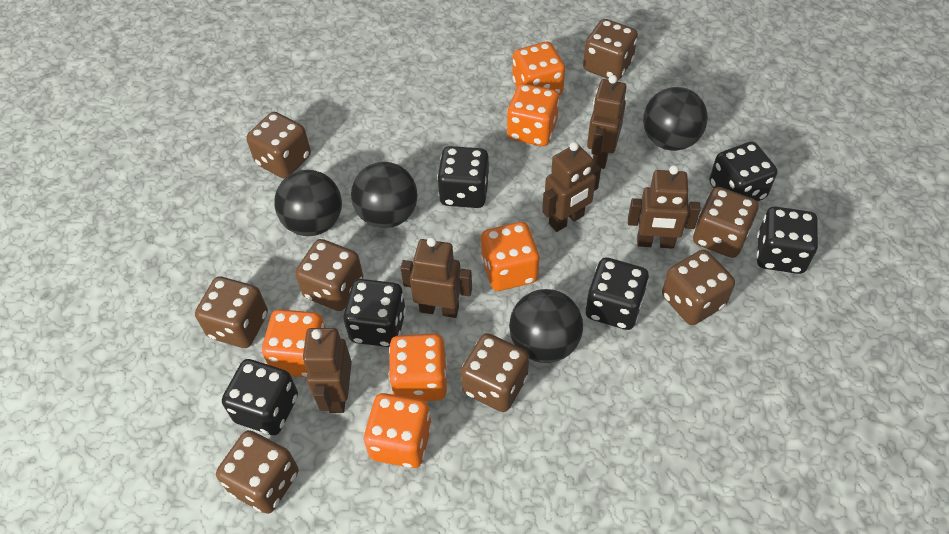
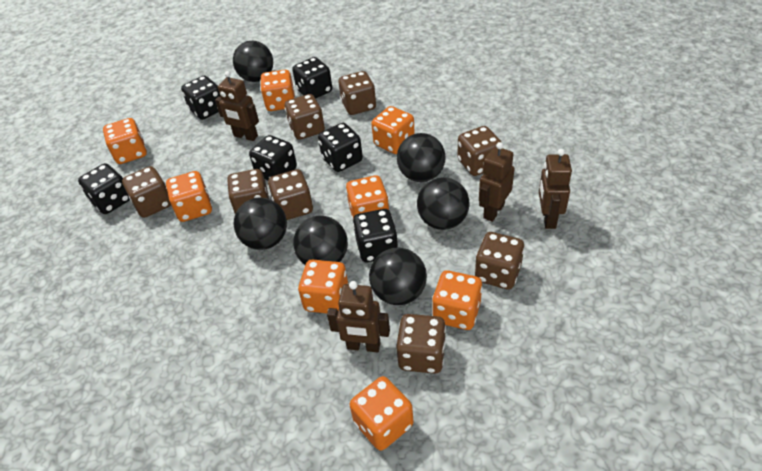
black ball: [275,170,342,236] [351,162,418,228] [509,289,583,363] [643,87,708,151] = 4 -> [233,41,273,82] [234,197,287,250] [293,216,348,265] [369,247,427,305] [397,133,446,182] [417,177,469,230] = 6
brown robot: [303,328,352,413] [400,237,472,318] [542,142,601,232] [587,75,627,169] [628,165,701,249] = 5 -> [215,71,259,141] [327,281,390,352] [479,142,515,222] [539,149,572,229] = 4
orange dice: [262,309,326,377] [364,393,432,468] [389,334,447,401] [481,222,540,291] [507,83,559,146] [512,42,565,95] = 6 -> [103,118,147,164] [166,171,212,222] [260,70,295,111] [298,259,348,313] [346,175,389,220] [350,376,413,451] [371,106,415,154] [432,270,482,330] = 8

